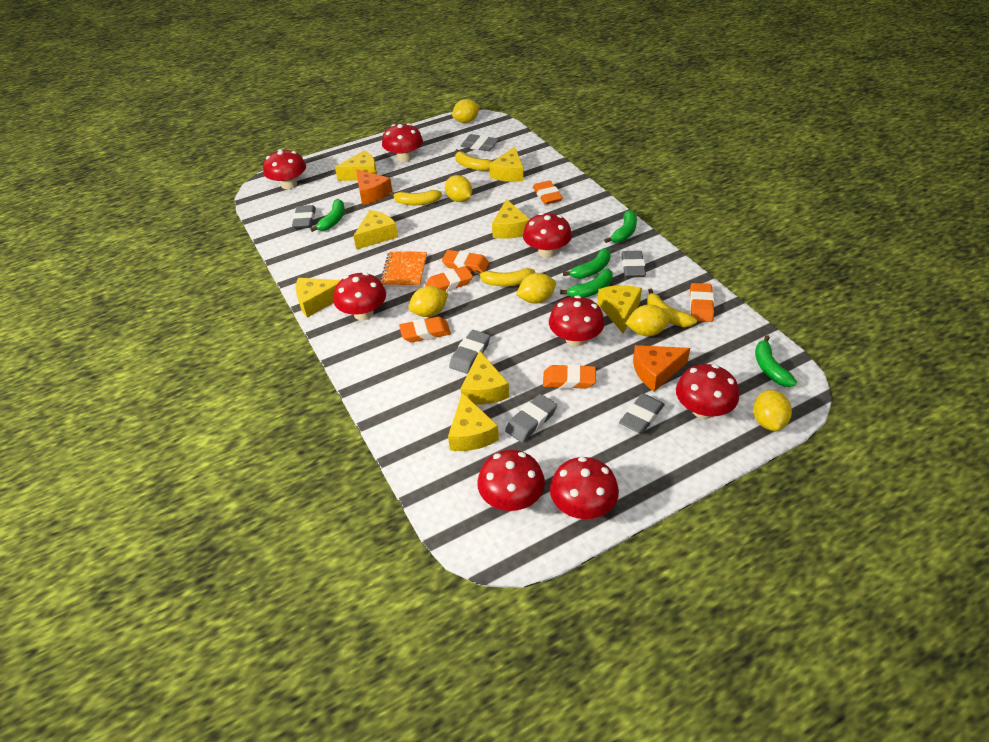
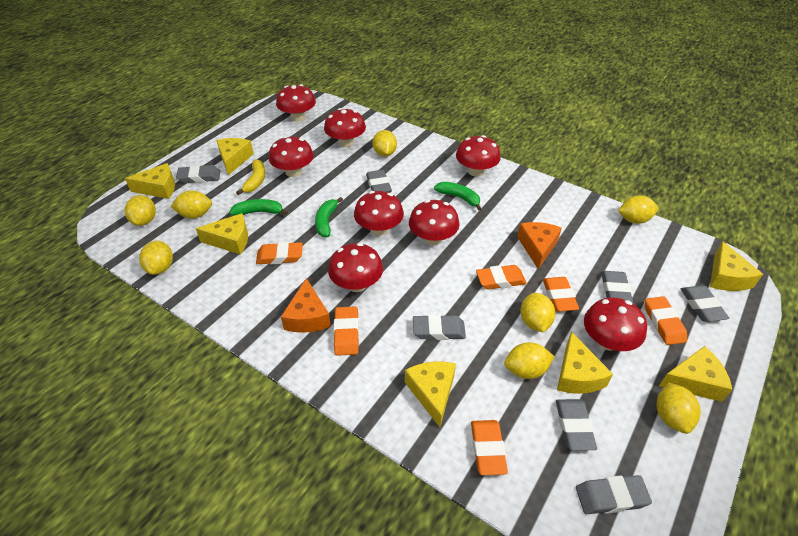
green banana: [310,199,345,232] [560,269,613,297] [563,248,611,279] [604,210,637,243] [755,335,797,387] = 5 -> [229,199,288,216] [315,197,343,237] [434,182,481,211] = 3
grey eraser: [292,205,316,229] [449,330,490,374] [461,134,499,151] [505,394,557,442] [619,393,665,434] [621,251,646,278] = 6 -> [176,165,220,183] [366,170,392,193] [413,314,466,340] [556,399,597,451] [576,475,652,514] [601,271,633,303] [681,285,729,322] = 7
orange notebook: [381,251,427,287] = 1 -> none = 0
yellow banana: [389,190,442,205] [455,149,492,171] [475,268,535,286] [647,288,697,327] = 4 -> [236,159,265,195] = 1
yellow cheese: [295,278,340,318] [335,150,377,181] [353,210,398,250] [448,393,499,451] [460,350,509,405] [489,147,524,182] [492,199,530,239] [597,285,642,334] = 8 -> [125,163,175,199] [196,213,248,255] [216,138,254,175] [405,361,456,427] [557,331,613,394] [659,346,732,402] [710,241,763,291] = 7
yellow lemon: [408,286,448,317] [445,175,472,202] [452,99,479,123] [516,273,556,304] [625,305,671,336] [753,390,792,431] = 6 -> [125,195,156,226] [139,241,173,275] [170,190,212,218] [372,130,397,157] [504,342,555,379] [520,293,555,332] [618,195,658,224] [657,382,701,434] = 8

